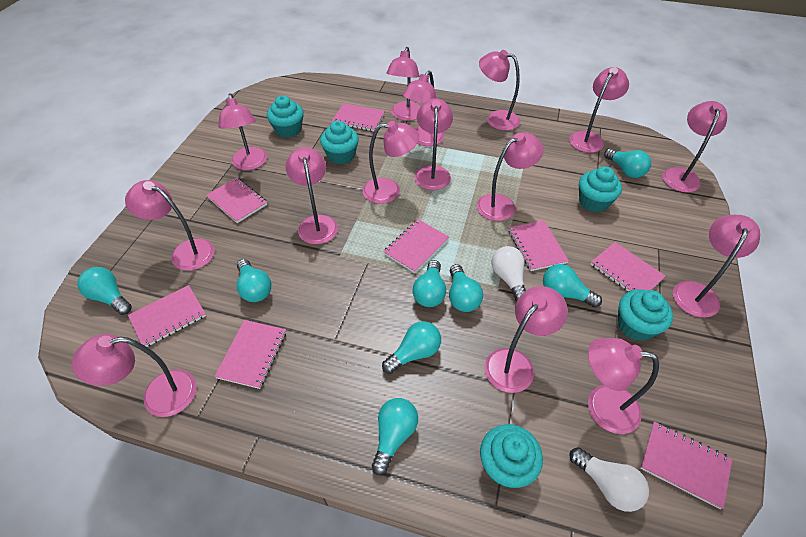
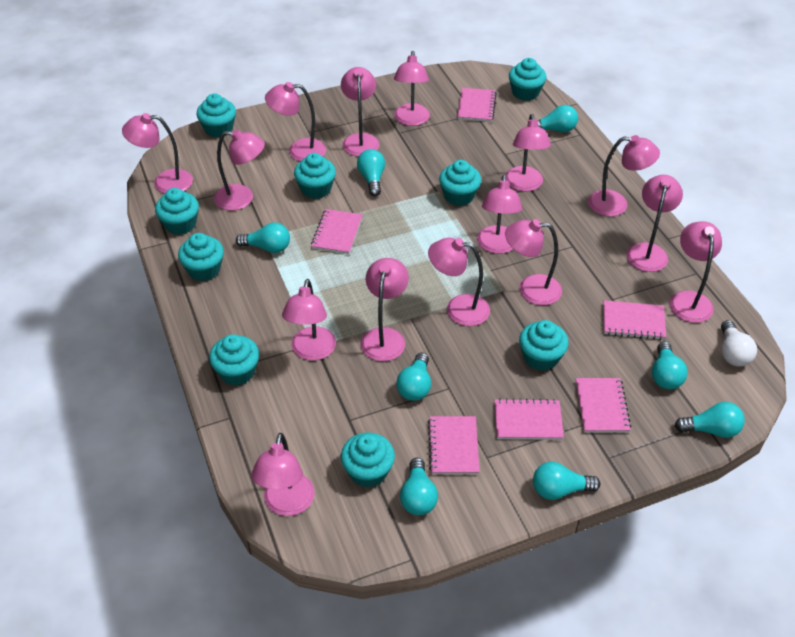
pink notebook: [128,285,206,347] [206,177,267,223] [214,320,286,389] [332,103,385,131] [383,219,449,273] [508,220,569,271] [590,242,665,292] [640,422,732,509] = 8 -> [311,209,363,254] [428,416,480,474] [458,88,497,122] [495,398,564,440] [576,378,631,433] [603,300,666,340] = 6
turquoise cupcake: [267,95,304,138] [320,121,359,164] [480,424,543,488] [579,166,622,212] [618,289,673,341] = 5 -> [155,188,199,235] [178,233,224,281] [196,93,236,138] [209,334,259,386] [294,153,336,199] [341,433,395,488] [439,160,481,206] [509,58,546,101] [519,320,569,371] = 9
white light bulb: [492,246,526,302] [569,447,649,512] = 2 -> [721,320,757,367] = 1

